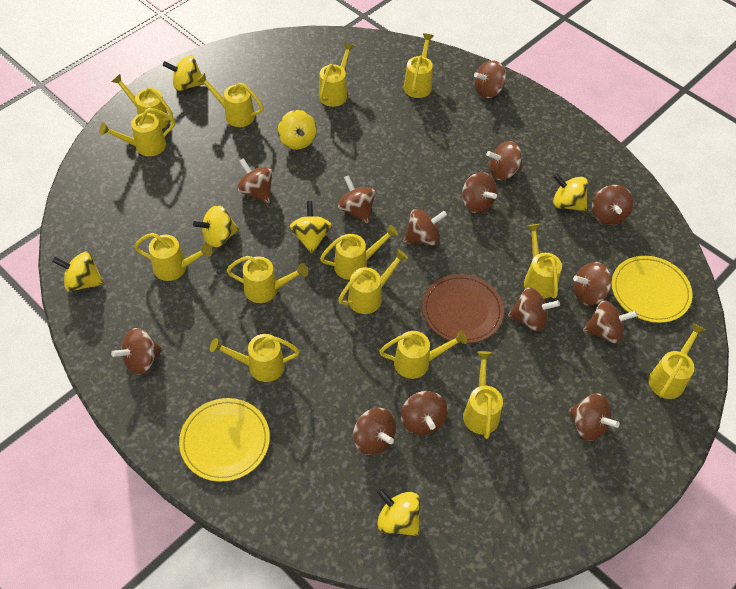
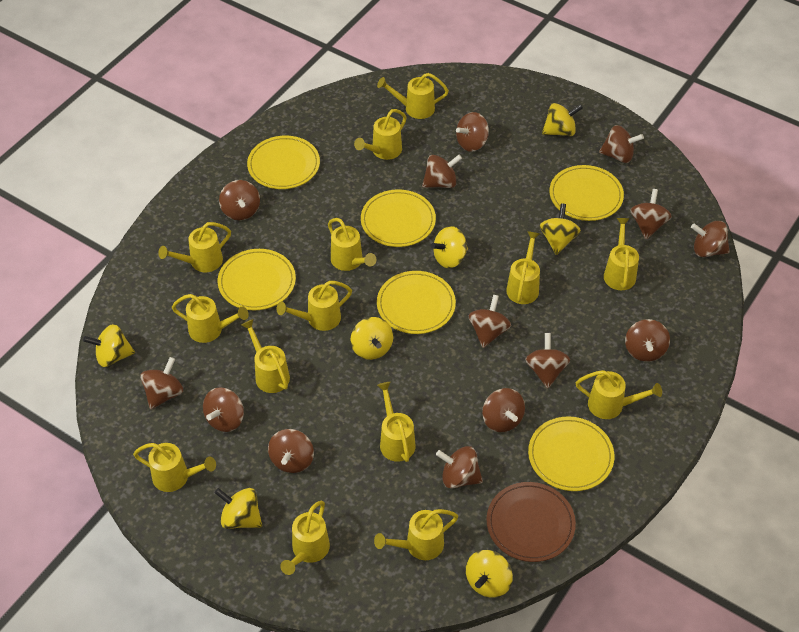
yellow plate: [179,398,270,482] [612,256,693,323] = 2 -> [218,249,296,310] [247,136,320,189] [361,190,436,247] [377,271,456,334] [528,416,614,491] [549,165,624,221] = 6

